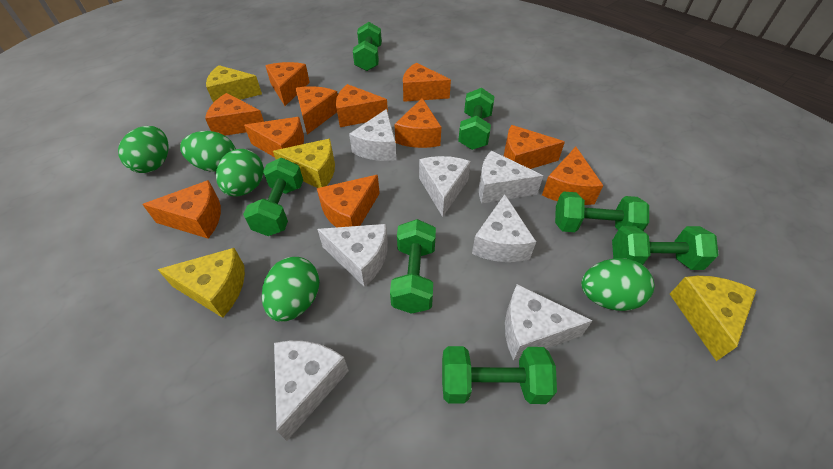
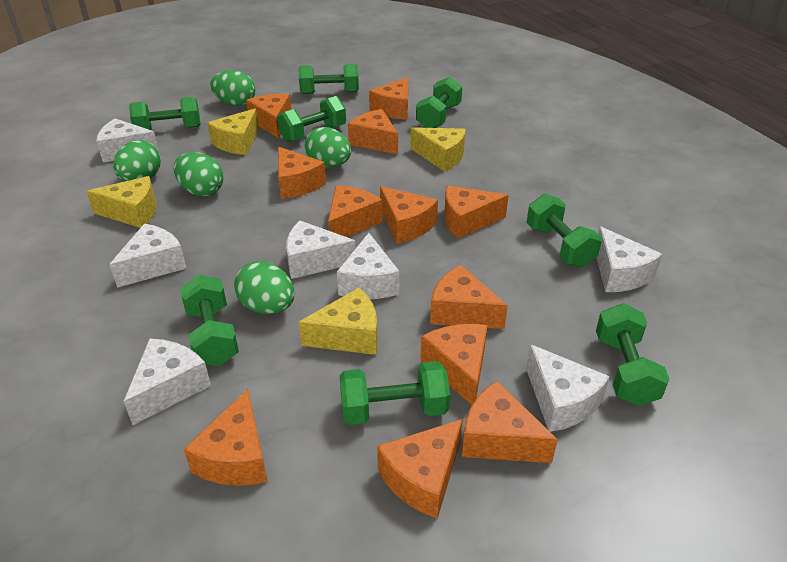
green dumbbell: [243,158,303,236] [353,22,382,71] [390,219,436,314] [442,346,557,404] [458,88,495,150] [555,192,649,232] [612,226,719,270] = 7 -> [129,97,201,130] [180,275,239,366] [277,96,346,142] [298,64,359,94] [339,361,450,425] [416,77,462,128] [526,194,602,267] [596,304,669,406] = 8
orange cheese: [142,180,221,239] [205,93,264,136] [244,117,304,157] [265,62,310,106] [296,86,338,135] [317,175,380,227] [336,84,388,127] [395,98,441,148] [403,62,451,102] [504,125,565,169] [542,147,604,205] = 11 -> [184,389,268,486] [246,94,291,138] [278,147,326,199] [328,185,383,237] [348,109,398,155] [369,77,408,120] [377,419,463,519] [380,186,438,244] [420,324,488,405] [430,265,508,329] [444,186,509,239] [462,381,558,463] = 12

